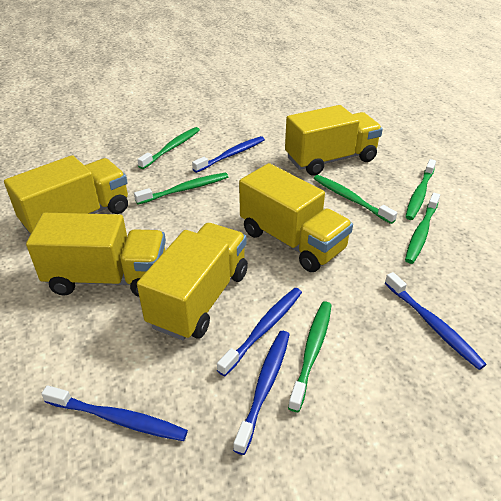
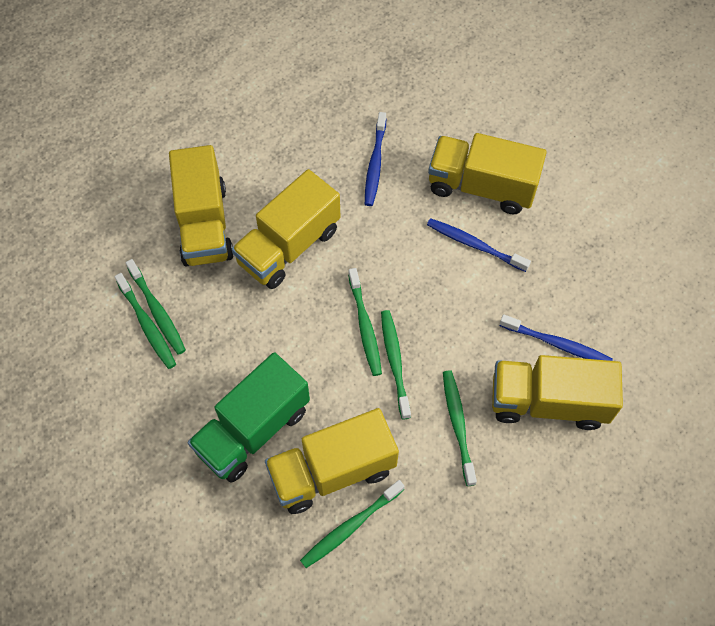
blue toothbrush: [41,385,188,441] [192,136,265,173] [217,288,302,376] [233,331,290,455] [385,272,487,370] = 5 -> [365,112,386,206] [427,218,531,272] [499,314,613,361] = 3
green truck: none = 0 -> [188,352,310,483] = 1

